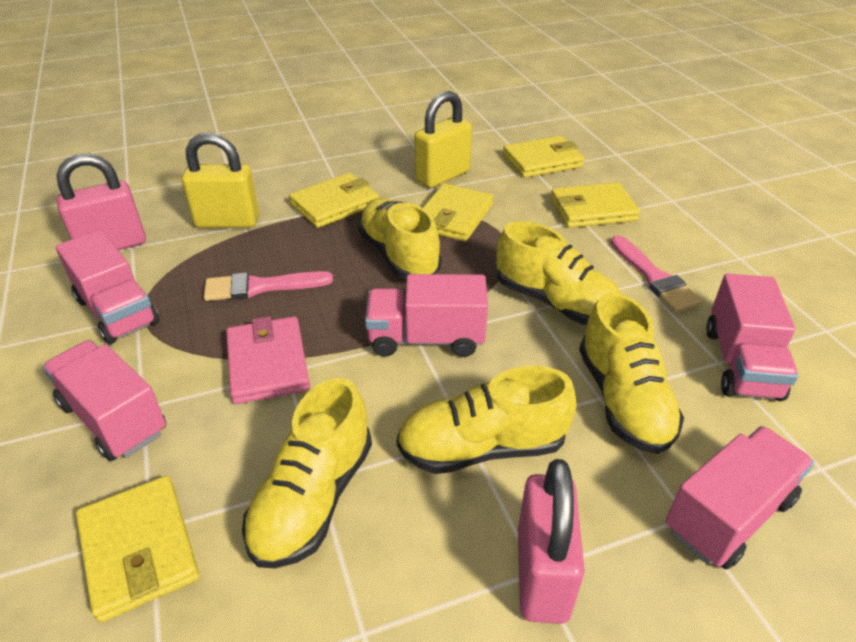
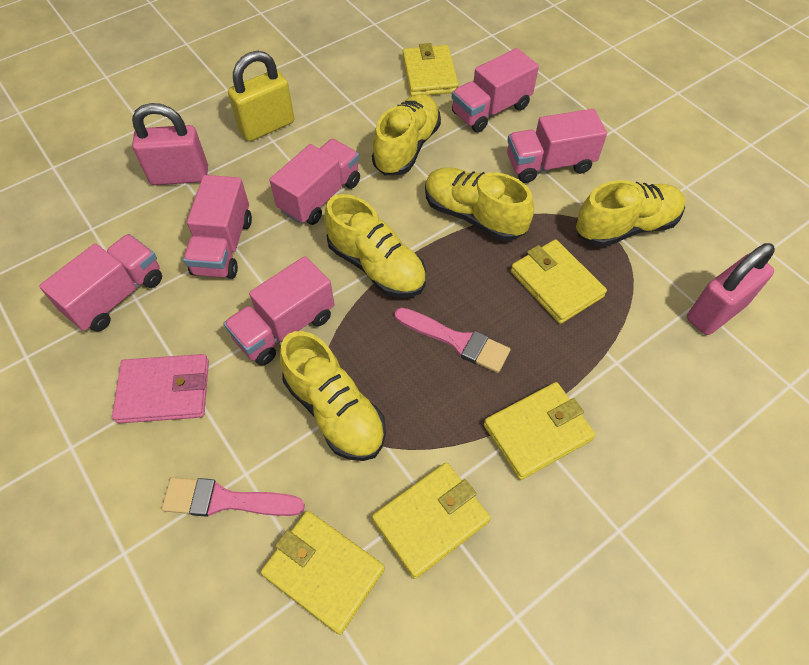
pink truck: [43,340,166,461] [56,230,159,344] [365,274,488,357] [666,426,815,570] [706,274,798,401] = 5 -> [39,234,162,332] [183,175,252,279] [224,256,334,366] [269,139,360,225] [452,48,539,133] [507,109,607,183] = 6
yellow padlock: [182,132,259,228] [415,91,472,188] = 2 -> [228,51,294,141] = 1

